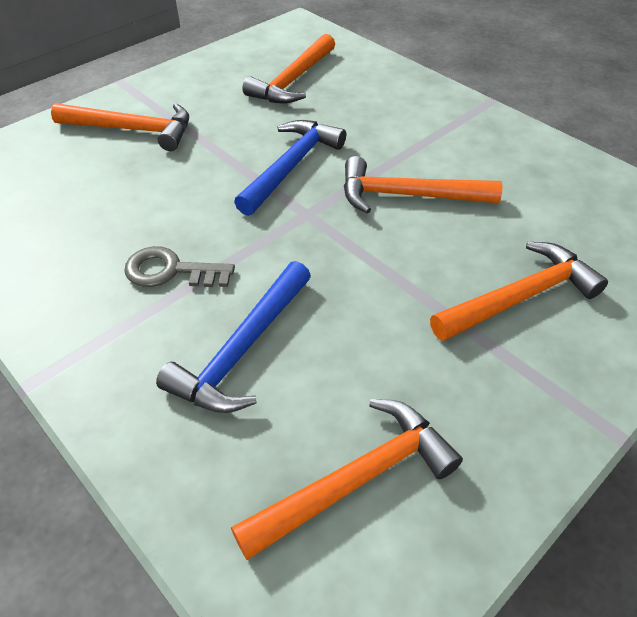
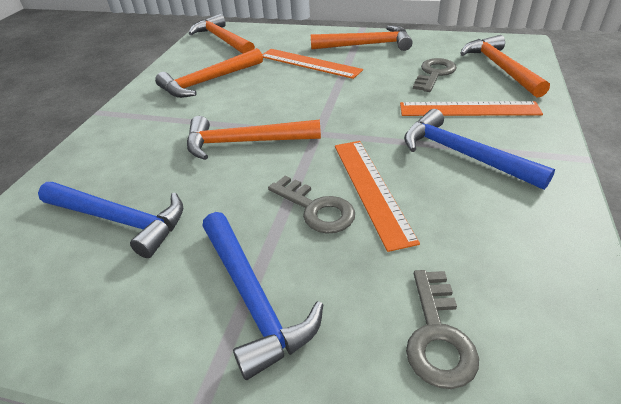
blue hammer: [156,261,311,413] [234,120,346,216] = 2 -> [38,182,183,258] [203,212,323,380] [404,109,555,190] = 3
grey key: [124,246,235,287] = 1 -> [268,176,355,233] [406,270,479,389] [413,58,457,92] = 3
orange ruler: none = 0 -> [262,49,363,79] [335,141,420,252] [400,101,543,116] = 3

